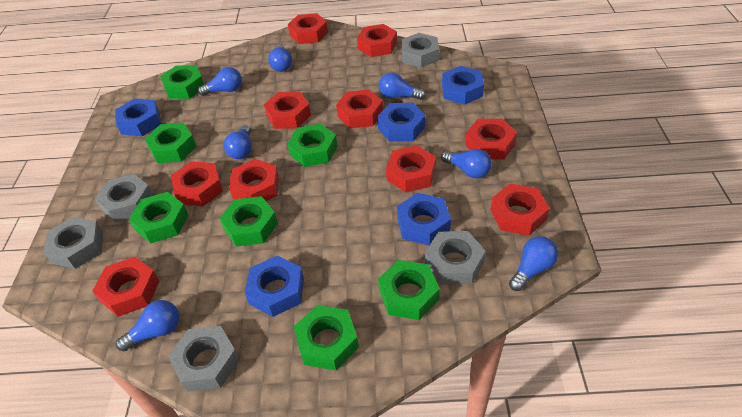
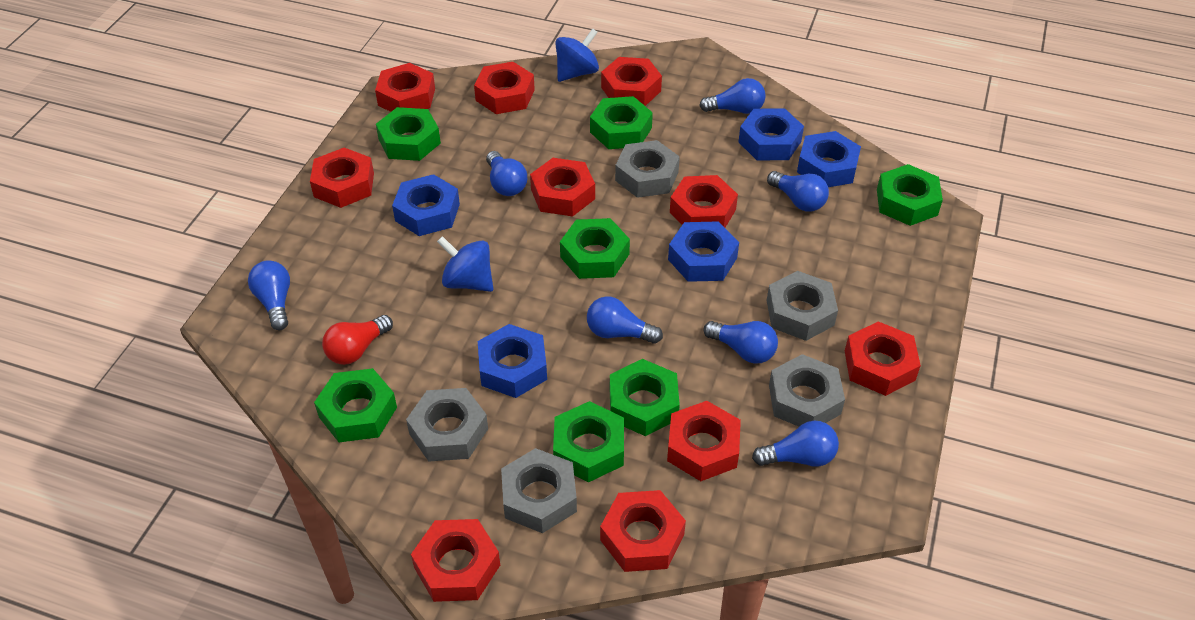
blue spinning top: none = 0 -> [437,236,493,292] [555,28,599,82] = 2
red light bulb: none = 0 -> [322,315,393,365] = 1

